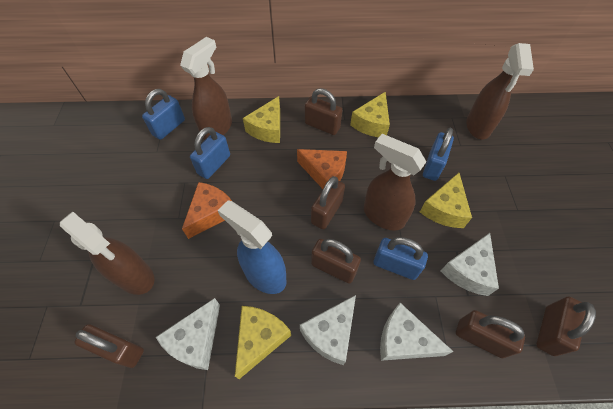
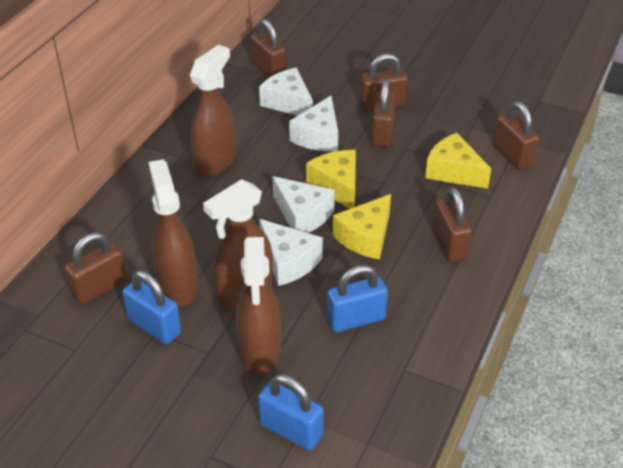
blue padlock: [142,89,185,140] [190,127,230,179] [373,237,428,280] [423,128,454,181] = 4 -> [122,271,181,344] [258,375,323,450] [327,265,388,332] = 3
blue spray bottle: [218,200,287,294] = 1 -> none = 0
orange cheese: [182,182,232,239] [297,149,347,189] = 2 -> none = 0
yellow cheese: [235,306,291,379] [243,96,280,143] [350,92,390,138] [420,173,472,228] = 4 -> [306,150,356,209] [333,194,391,260] [425,133,491,189] = 3

